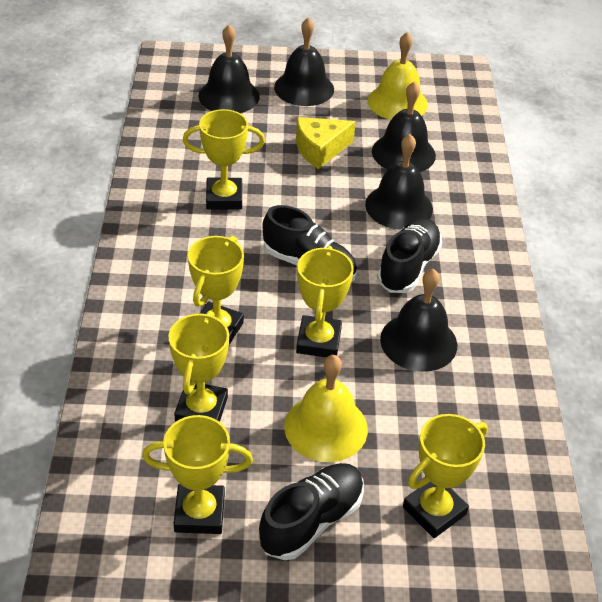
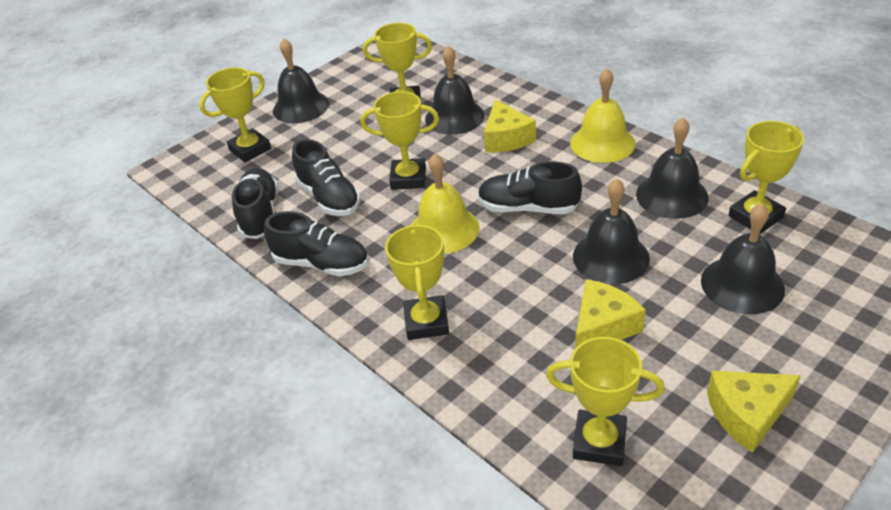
black shoe: [259,463,364,560] [262,205,357,282] [377,218,442,293] = 3 -> [232,168,278,239] [264,211,369,276] [292,139,361,216] [478,161,582,214] = 4
yellow cheese: [296,117,356,169] = 1 -> [484,99,536,152] [575,279,646,348] [707,370,801,453] = 3

